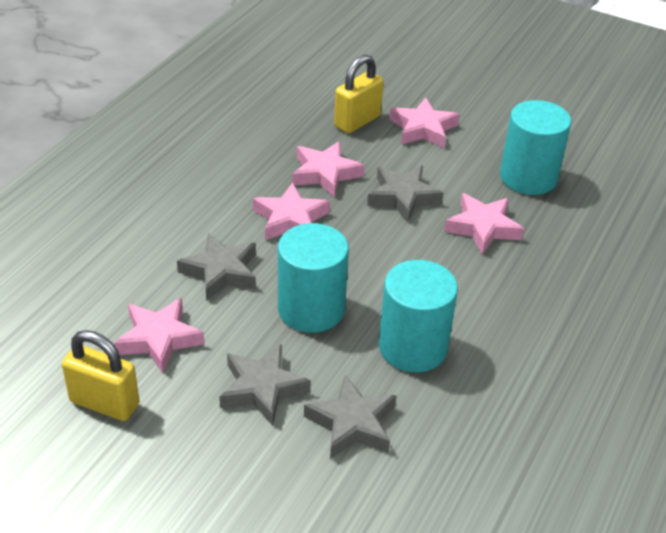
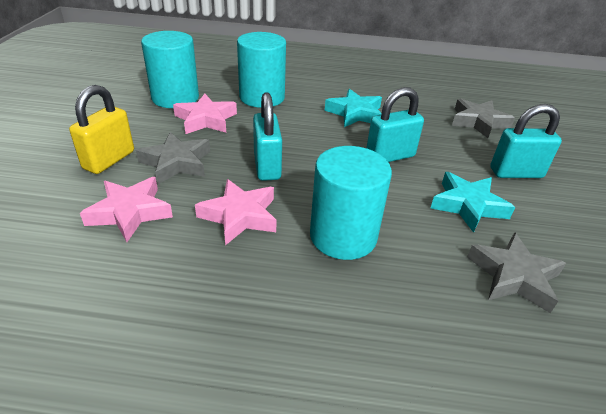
grey star: [177,233,256,301] [219,344,311,426] [304,375,397,459] [367,166,443,222] = 4 -> [136,132,210,184] [452,99,515,138] [467,232,566,313] = 3
pink star: [114,298,205,373] [253,182,330,240] [292,141,364,198] [390,98,460,148] [444,193,524,255] = 5 -> [80,177,173,242] [173,94,237,134] [195,179,276,245] = 3
turquoise padlock: none = 0 -> [253,92,282,181] [366,87,424,162] [490,104,562,178] = 3
turquoise star: none = 0 -> [325,89,382,127] [431,172,515,233] = 2
yellow padlock: [62,330,139,421] [334,55,384,134] = 2 -> [69,85,134,174] = 1

